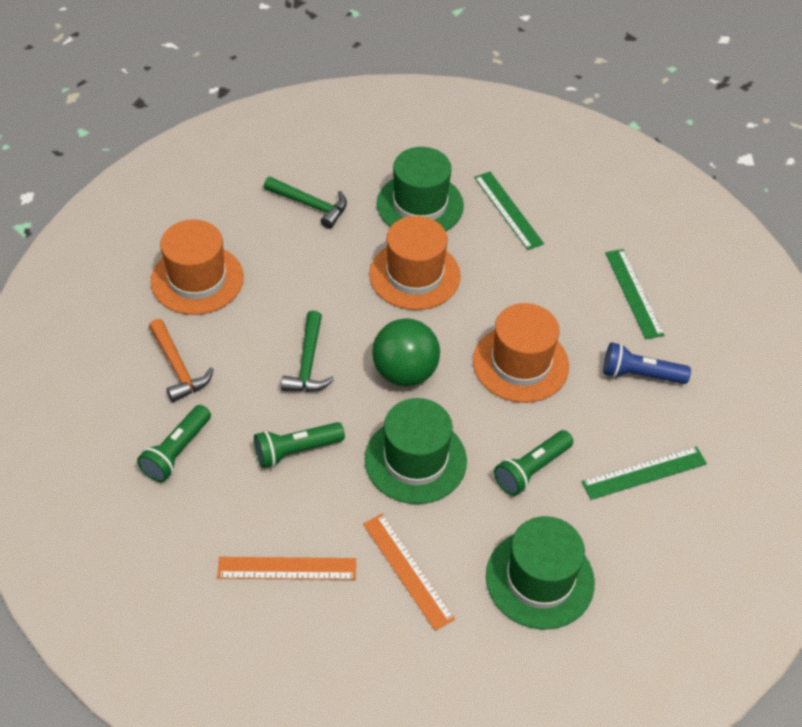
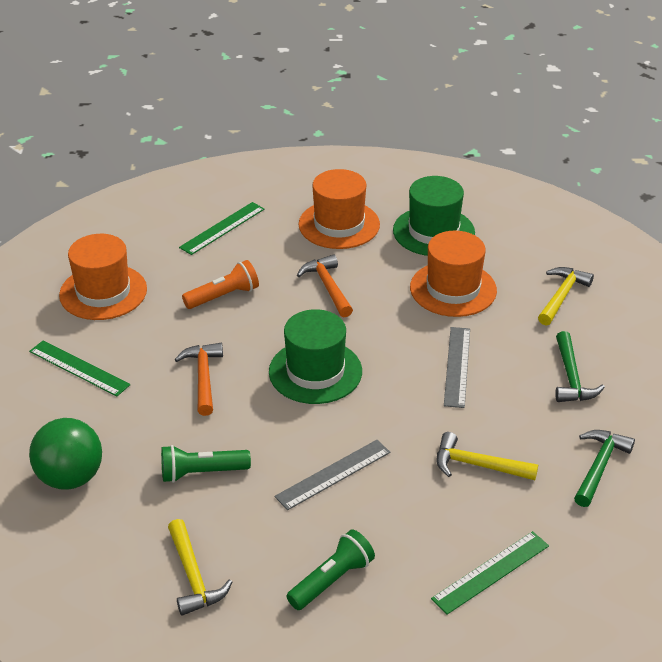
blue flashlight: [603,342,691,384] = 1 -> none = 0
green flashlight: [137,405,211,482] [254,422,345,468] [494,430,574,496] = 3 -> [161,445,251,483] [287,529,375,610] = 2
green hat: [365,398,467,504] [377,147,464,231] [486,516,595,630] = 3 -> [269,309,362,404] [393,176,475,256] = 2
grey ruler: none = 0 -> [275,440,390,510] [444,327,470,408] = 2
orange flashlight: none = 0 -> [182,260,259,309] = 1
orange hammer: [149,319,214,402] = 1 -> [175,343,223,416] [297,255,353,317] = 2
orange ruler: [217,557,356,580] [363,513,455,631] = 2 -> none = 0
yellow hammer: none = 0 -> [168,519,232,616] [436,432,538,480] [538,267,594,325] = 3

